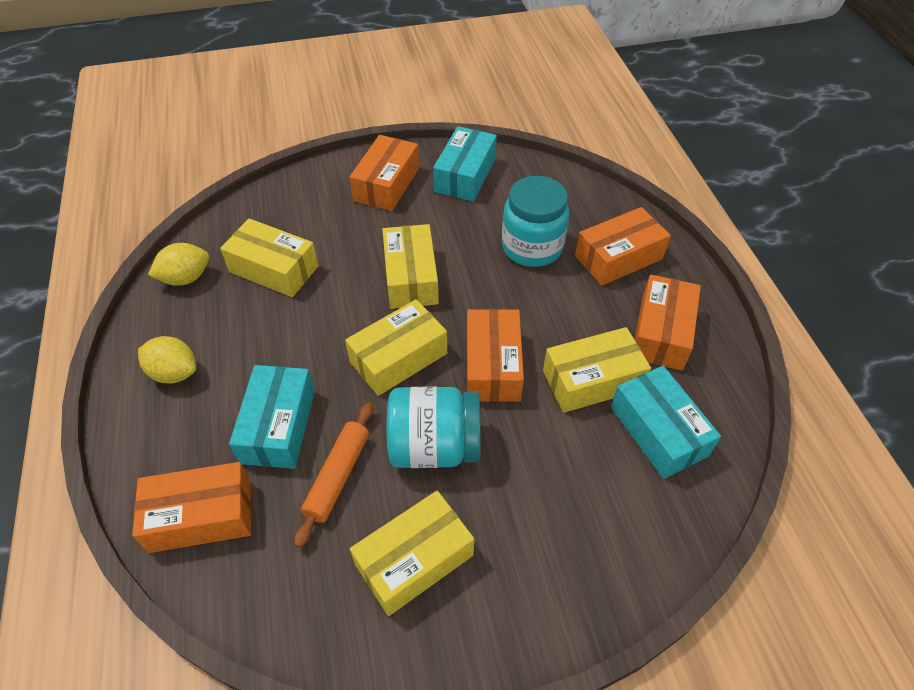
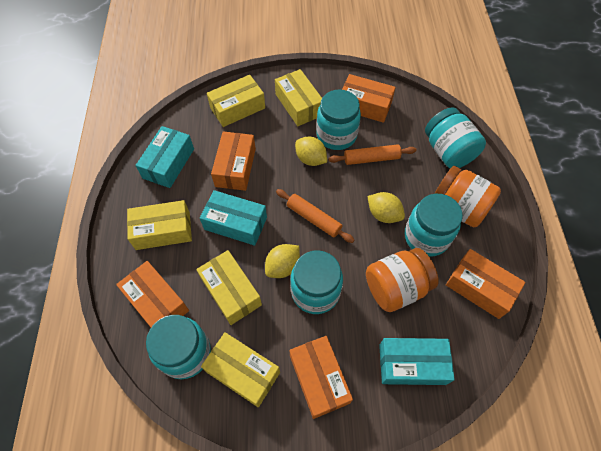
orange jar: none = 0 -> [366,248,439,312] [434,166,501,227] = 2
orange rolling pin: [294,402,373,548] = 1 -> [276,189,354,243] [329,144,416,165] = 2
turquoise jar: [387,386,481,468] [502,176,569,267] = 2 -> [146,315,211,379] [290,250,343,314] [316,89,361,150] [405,194,463,257] [425,107,486,169] = 5
yellow lemon: [138,336,196,384] [148,243,209,286] = 2 -> [265,244,300,278] [295,137,327,166] [367,192,405,223] = 3

